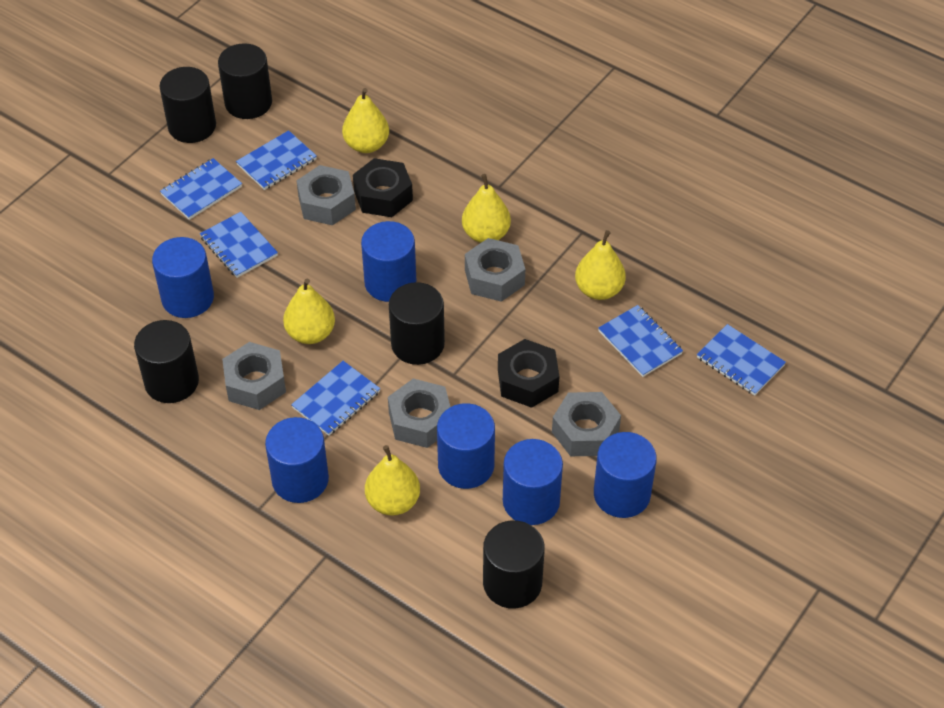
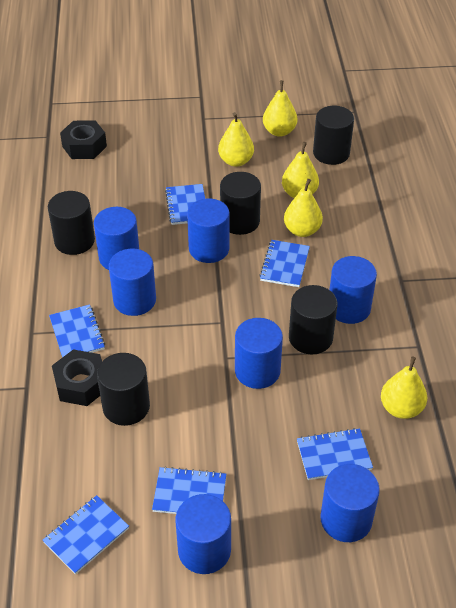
blue cylinder: [152,237,214,318] [265,417,329,503] [361,221,416,302] [437,403,495,489] [503,439,563,525] [594,432,657,518] = 6 -> [94,207,139,270] [109,249,156,316] [175,494,231,574] [187,198,230,263] [235,318,283,389] [320,464,380,542] [330,256,377,324] = 7
grey nut: [222,342,286,410] [296,165,356,225] [388,379,450,448] [465,238,525,302] [552,392,621,456] = 5 -> none = 0

